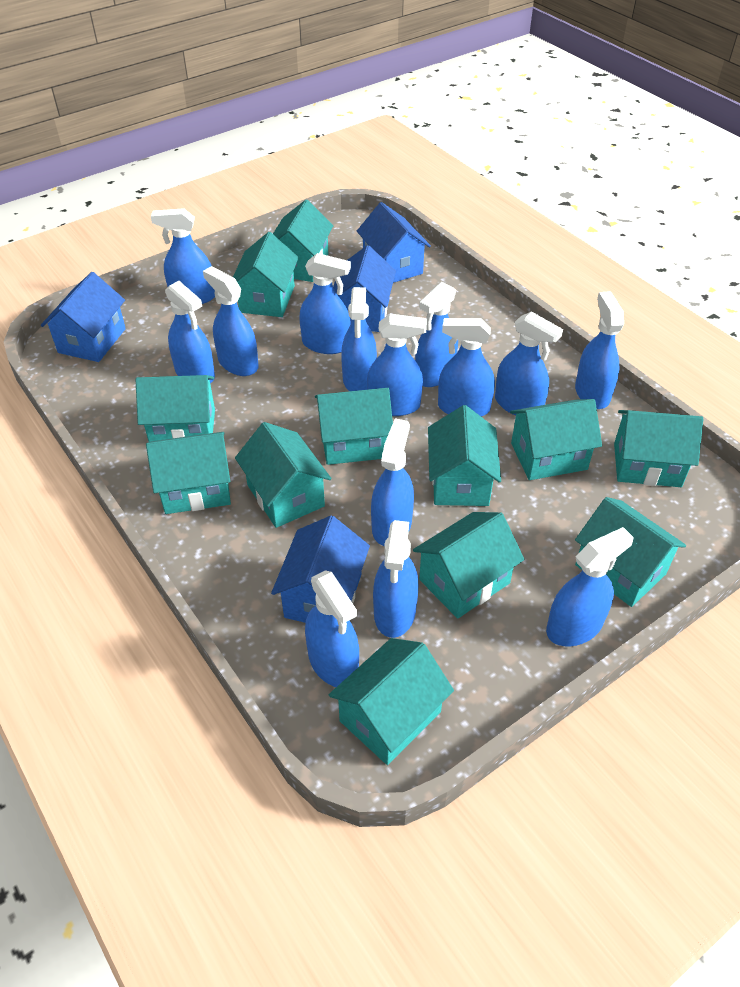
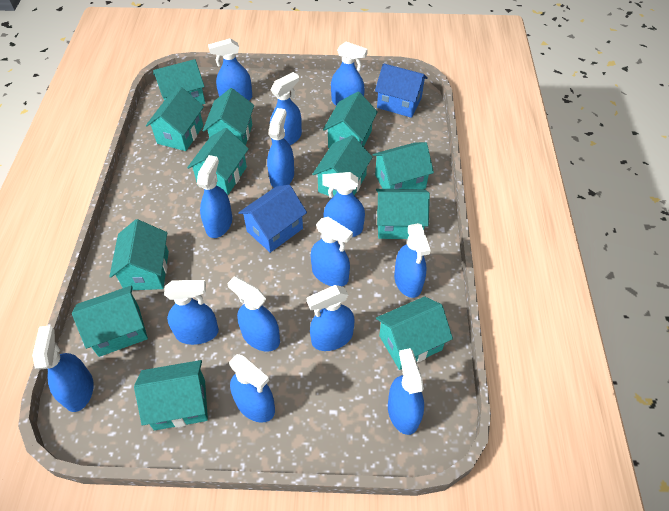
blue house: [41,272,126,362] [271,516,370,623] [333,245,396,332] [357,202,431,283] = 4 -> [238,185,307,253] [375,63,428,118] = 2

